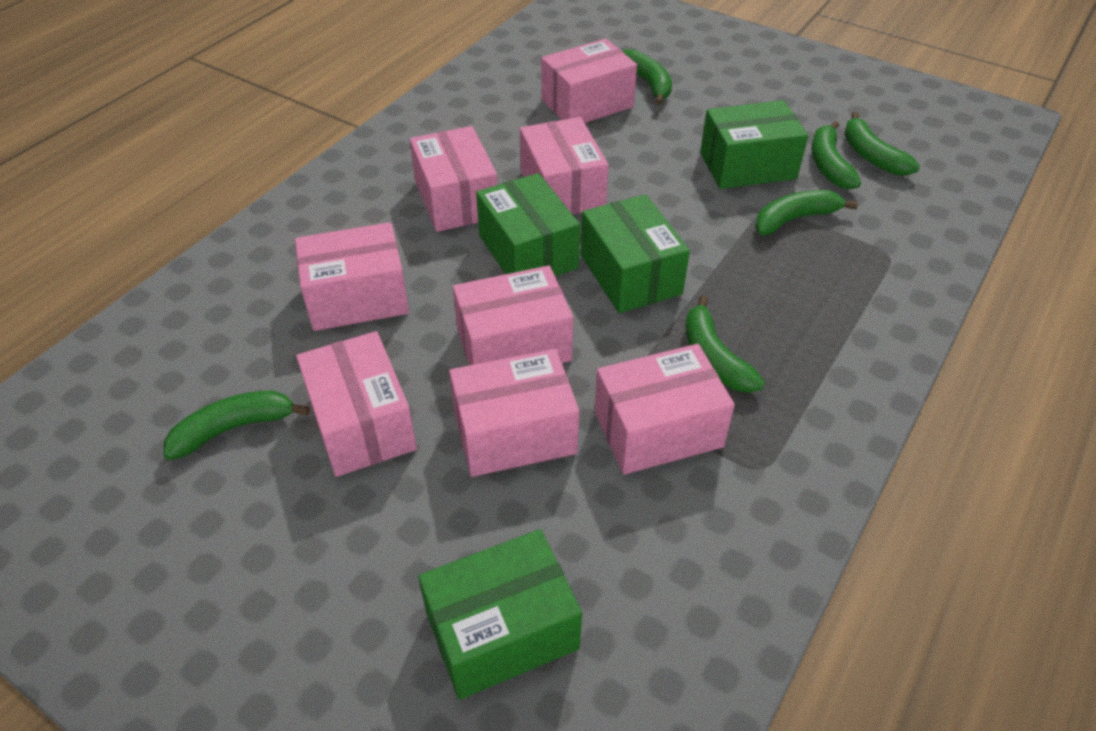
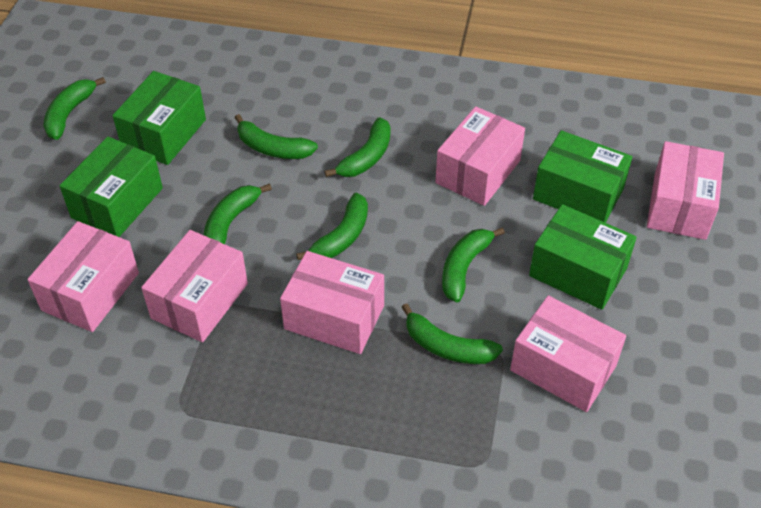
green banana: [164,391,310,460] [623,49,672,105] [685,295,765,393] [755,190,858,235] [811,121,861,189] [844,112,920,176] = 6 -> [44,77,106,140] [204,183,272,244] [235,114,318,159] [296,193,368,260] [324,117,391,177] [401,303,503,364] [442,227,505,303] = 7
pink box: [295,222,409,331] [296,331,417,477] [410,126,498,232] [449,349,580,477] [453,265,574,365] [520,117,609,215] [541,39,637,123] [594,344,735,475] = 8 -> [27,221,139,332] [141,230,248,342] [280,251,384,354] [435,106,525,206] [510,295,626,412] [647,141,724,240] = 6

